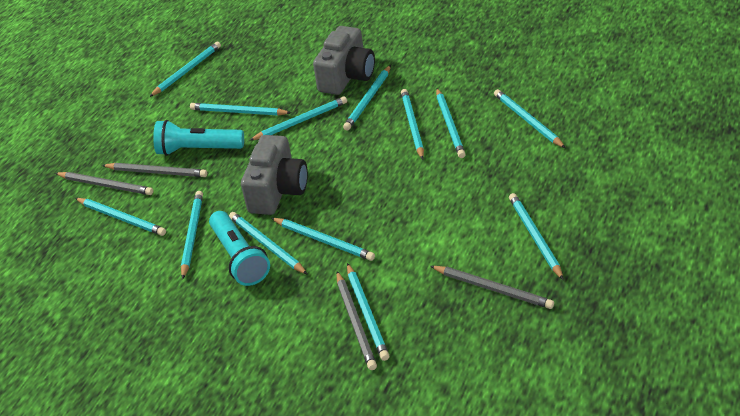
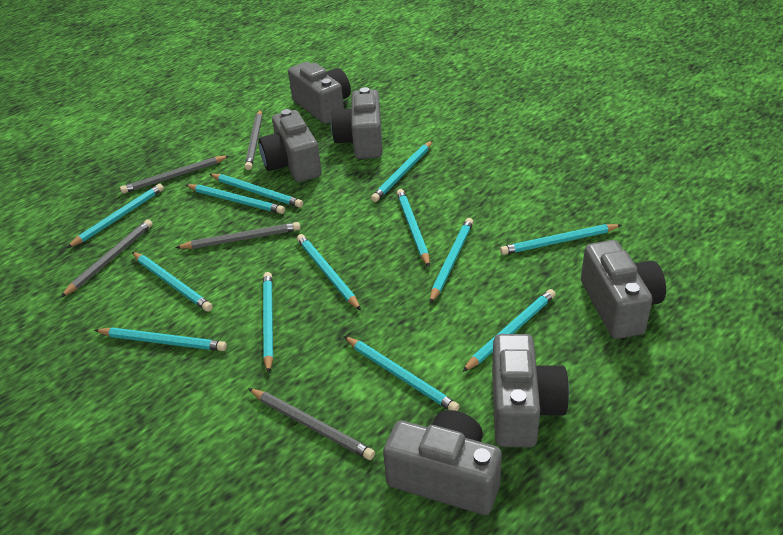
grey camera: [241,135,308,215] [313,26,375,95] = 2 -> [258,109,322,182] [288,62,351,124] [331,87,382,159] [383,410,502,515] [492,334,569,447] [581,240,666,339] = 6
grey pencil: [55,172,153,195] [102,163,207,177] [336,271,377,370] [430,266,554,309] = 4 -> [60,219,153,298] [120,156,229,194] [175,222,300,249] [245,109,262,170] [248,388,375,460] = 5
turquoise flashlight: [153,120,244,156] [209,211,270,286] = 2 -> none = 0

